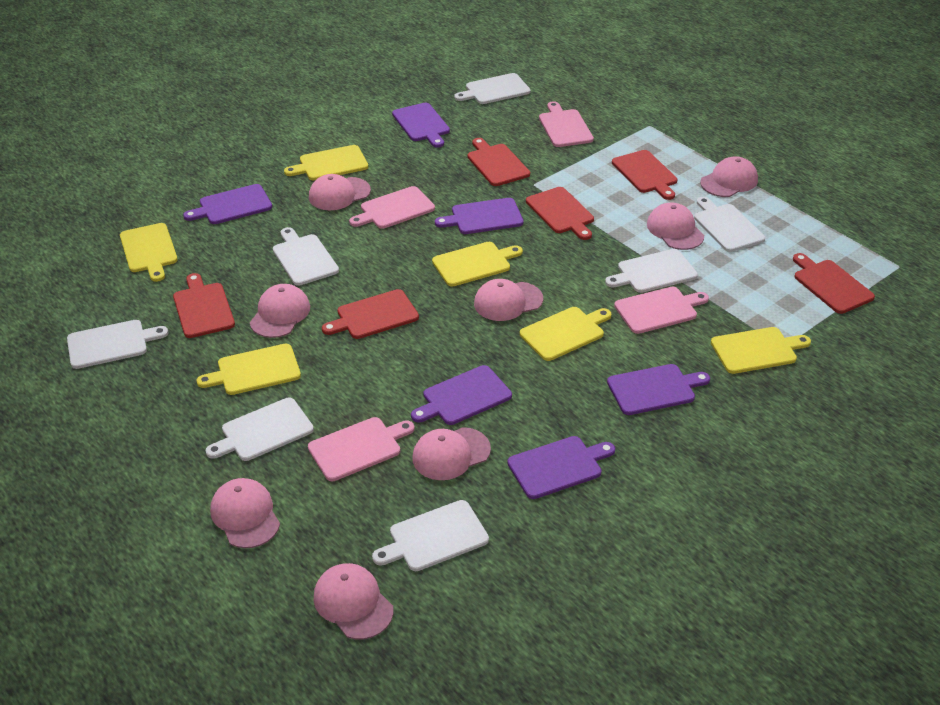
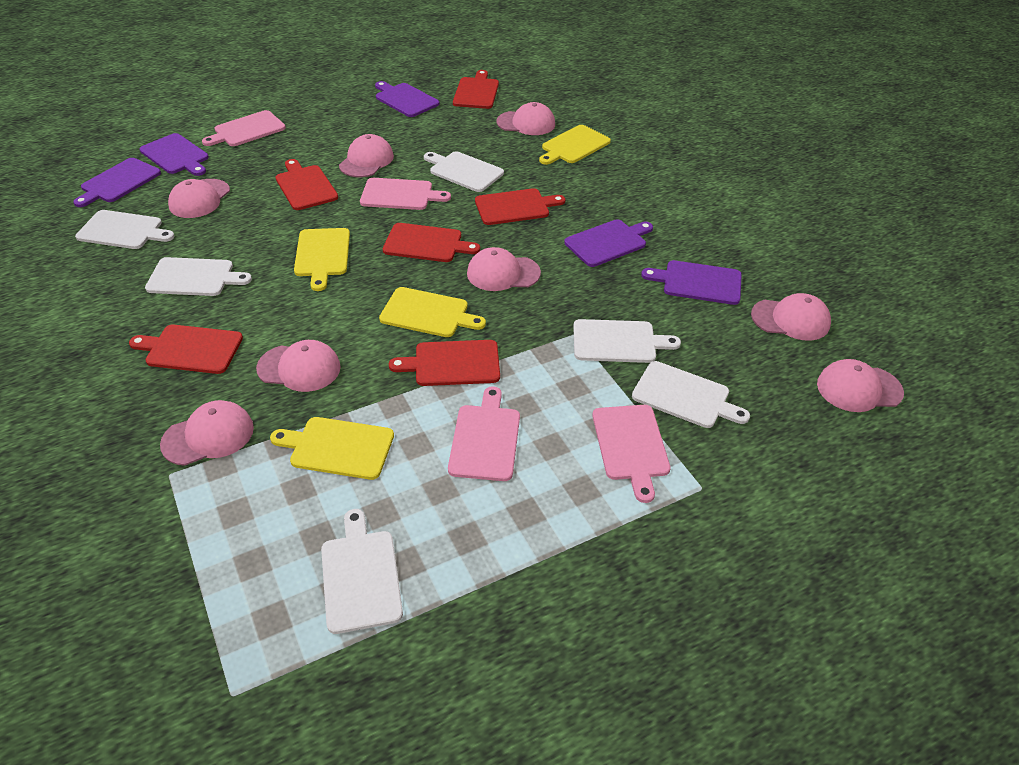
purple cutting board: [183,184,272,224] [392,103,450,148] [411,365,512,425] [435,198,524,234] [507,436,615,499] [607,364,710,415] = 6 -> [73,158,161,207] [139,133,209,176] [375,81,439,117] [564,219,653,267] [641,260,742,305] = 5
white cutting board: [67,320,168,369] [206,398,314,461] [273,227,339,285] [372,500,489,571] [454,73,531,104] [605,249,698,293] [694,197,765,252] = 7 -> [75,210,175,249] [145,257,252,296] [321,509,403,634] [424,151,504,192] [573,319,681,363] [632,361,750,428] = 6
yellow cutting board: [120,223,178,282] [197,344,301,395] [284,145,368,180] [432,242,523,287] [520,307,611,361] [711,327,811,374] = 6 -> [270,417,394,480] [294,228,350,291] [379,287,486,337] [539,125,611,165] = 4

